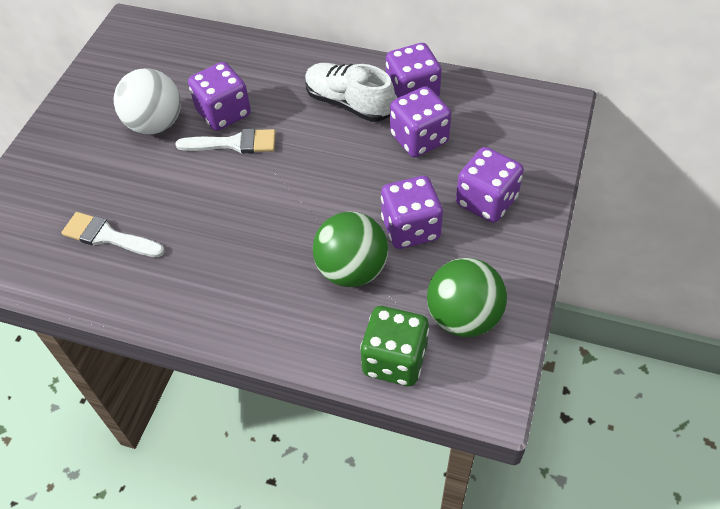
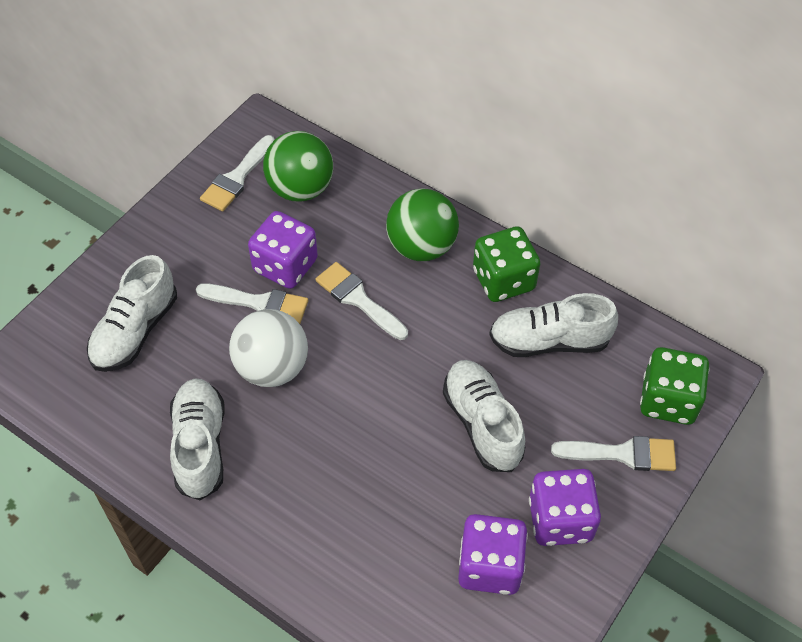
green dice: [360,306,429,386] = 1 -> [473,226,540,302] [640,347,710,425] = 2
purple dice: [188,62,251,131] [381,176,443,249] [386,43,442,99] [390,86,451,157] [456,147,524,223] = 5 -> [248,211,318,289] [458,514,528,595] [529,469,601,546] = 3
white brush: [61,212,165,257] [175,128,276,153] = 2 -> [196,283,308,324] [200,135,275,211] [315,262,408,340] [551,436,676,471] = 4
white shoe: [305,63,395,122] = 1 -> [87,255,177,372] [170,378,225,500] [443,360,525,472] [489,293,618,357] = 4

